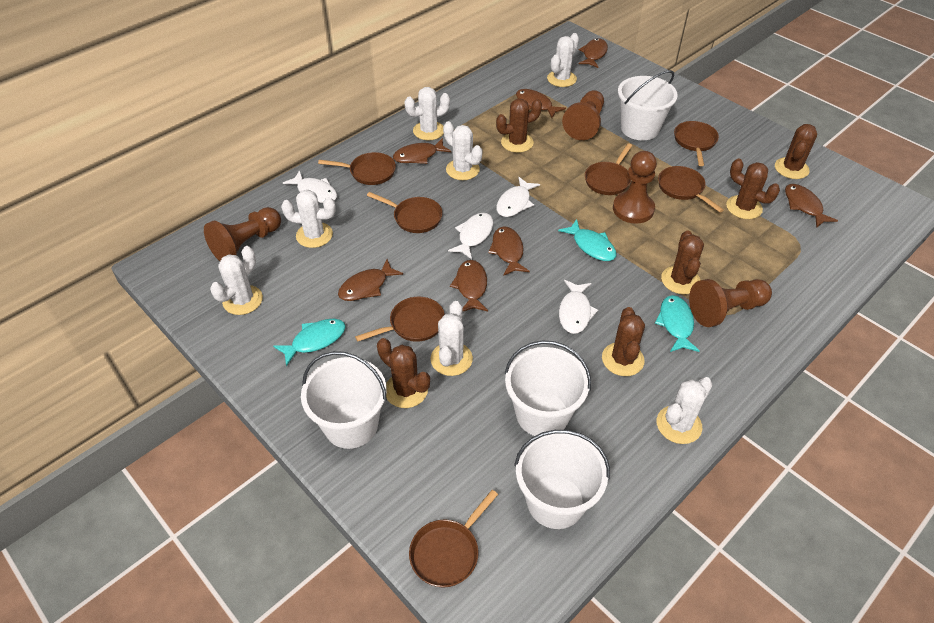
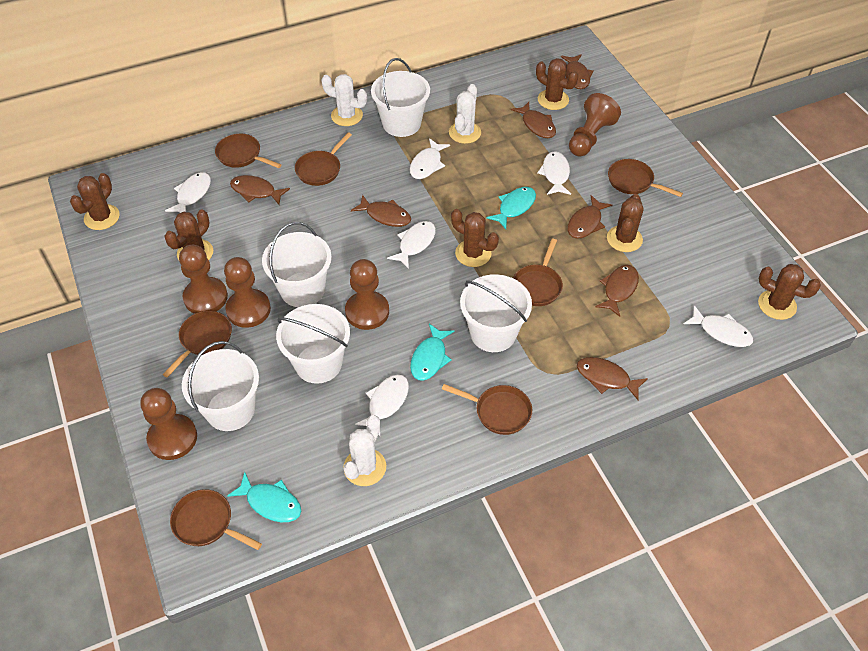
brown pawn: [204,207,281,261] [562,90,604,140] [613,151,657,224] [689,279,772,327] = 4 -> [140,388,197,460] [179,245,228,314] [224,257,271,328] [345,259,389,330] [569,93,621,156] = 5
white bucket: [301,351,387,449] [504,340,591,436] [514,430,610,529] [618,70,678,140] = 4 -> [182,341,259,431] [262,222,332,307] [276,304,350,384] [371,58,430,137] [460,274,532,352] = 5
white cactus: [210,246,263,315] [281,190,336,248] [404,87,450,140] [430,301,473,376] [443,121,482,180] [547,33,579,87] [657,377,713,444] = 7 -> [321,74,367,126] [343,415,386,486] [449,84,481,144] = 3
white fish: [283,170,337,203] [448,213,494,259] [496,177,540,217] [559,280,598,334] = 4 -> [165,172,211,213] [355,375,409,436] [387,221,436,269] [410,138,450,179] [537,151,571,195] [684,305,753,347] = 6

